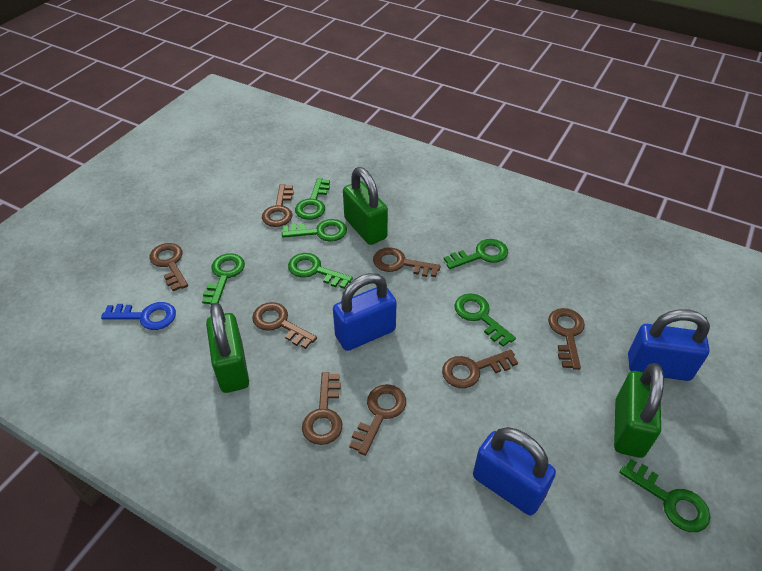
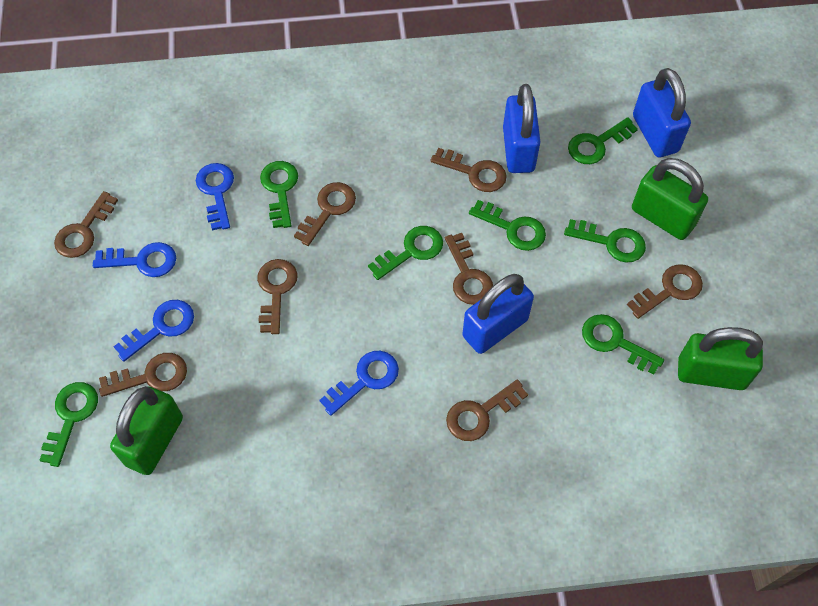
blue key: [101,302,176,330] = 1 -> [93,242,176,277] [114,300,194,362] [196,163,234,230] [319,351,399,416] = 4

